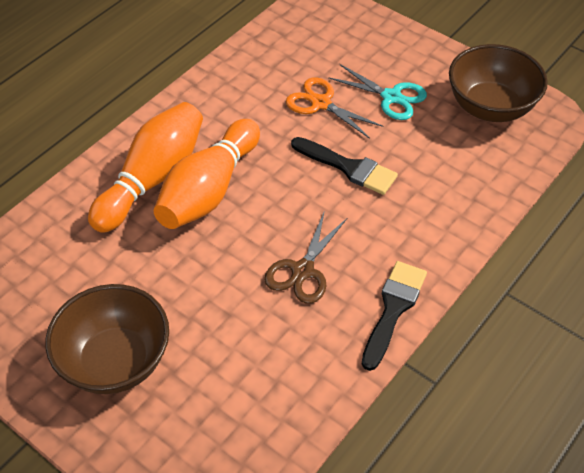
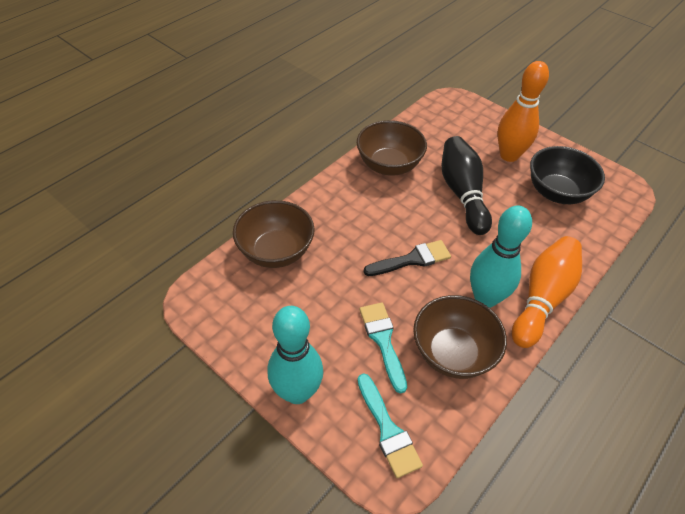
black bowl: none = 0 -> [530,146,605,204] = 1
black bowling pin: none = 0 -> [442,136,492,235] = 1
black brush: [291,137,398,195] [362,261,427,371] = 2 -> [364,240,451,276] = 1
brown bowl: [45,284,169,394] [449,44,548,122] = 2 -> [233,200,315,268] [357,120,427,176] [413,295,507,379] = 3
brown scissors: [264,210,347,304] = 1 -> none = 0
orange scissors: [286,77,383,139] = 1 -> none = 0
turquoise bowling pin: none = 0 -> [268,306,323,404] [470,205,532,308] = 2
turquoise brush: none = 0 -> [357,373,423,478] [360,303,407,394] = 2
turquoise scissors: [328,64,427,120] = 1 -> none = 0

